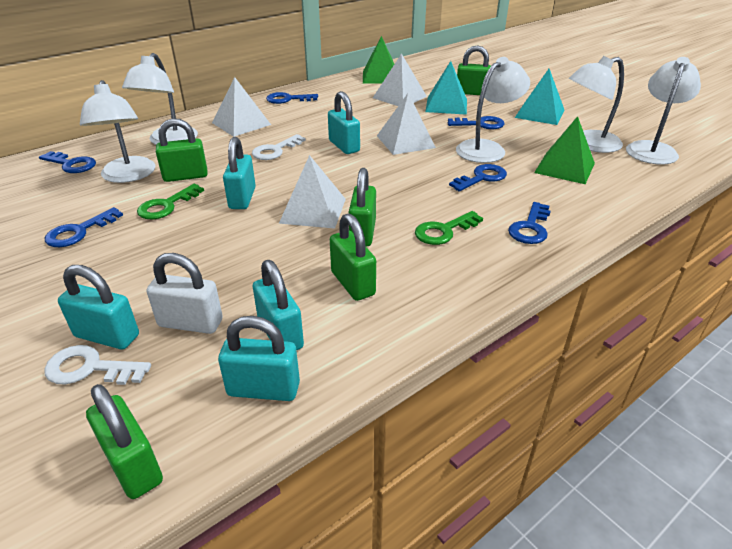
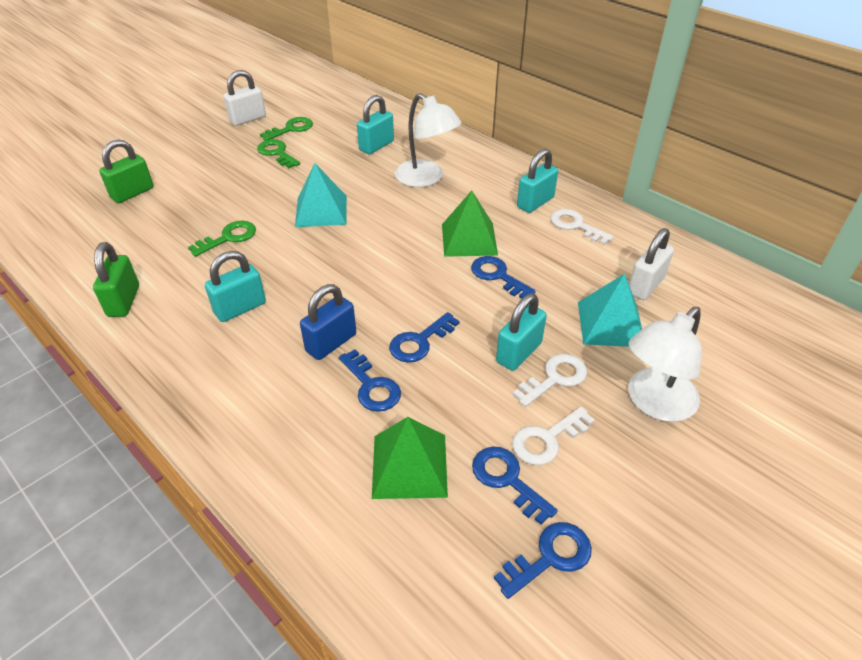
blue key: [39,151,96,173] [45,207,123,247] [266,92,318,104] [448,116,504,129] [449,164,507,191] [508,202,551,244] = 6 -> [339,349,401,412] [389,312,459,363] [471,256,536,299] [472,447,558,525] [494,522,592,599] = 5
blue padlock: none = 0 -> [300,284,356,360] = 1
green key: [137,184,204,219] [415,211,483,245] = 2 -> [188,221,256,257] [257,139,300,168] [260,117,313,141] = 3
green padlock: [86,384,163,499] [156,118,208,182] [330,214,376,301] [349,168,376,247] [457,45,491,95] = 5 -> [93,242,139,317] [99,140,154,203] = 2
turquoise padlock: [58,265,139,349] [218,316,300,401] [223,137,256,209] [253,260,304,350] [328,91,360,154] = 5 -> [205,251,266,322] [357,95,394,154] [496,293,547,371] [517,149,558,213] = 4
white key: [44,345,151,385] [252,134,306,160] = 2 -> [512,407,595,465] [513,354,587,407] [550,209,614,245] = 3
white lamp: [80,80,156,183] [122,53,198,145] [456,57,530,163] [569,56,624,153] [626,57,701,165] = 5 -> [395,93,462,187] [628,307,702,422] = 2
white padlock: [147,253,223,334] = 1 -> [223,70,266,126] [629,228,674,300] = 2
white pyramid: [212,77,271,137] [279,155,346,229] [373,53,427,106] [377,93,436,155] = 4 -> none = 0

